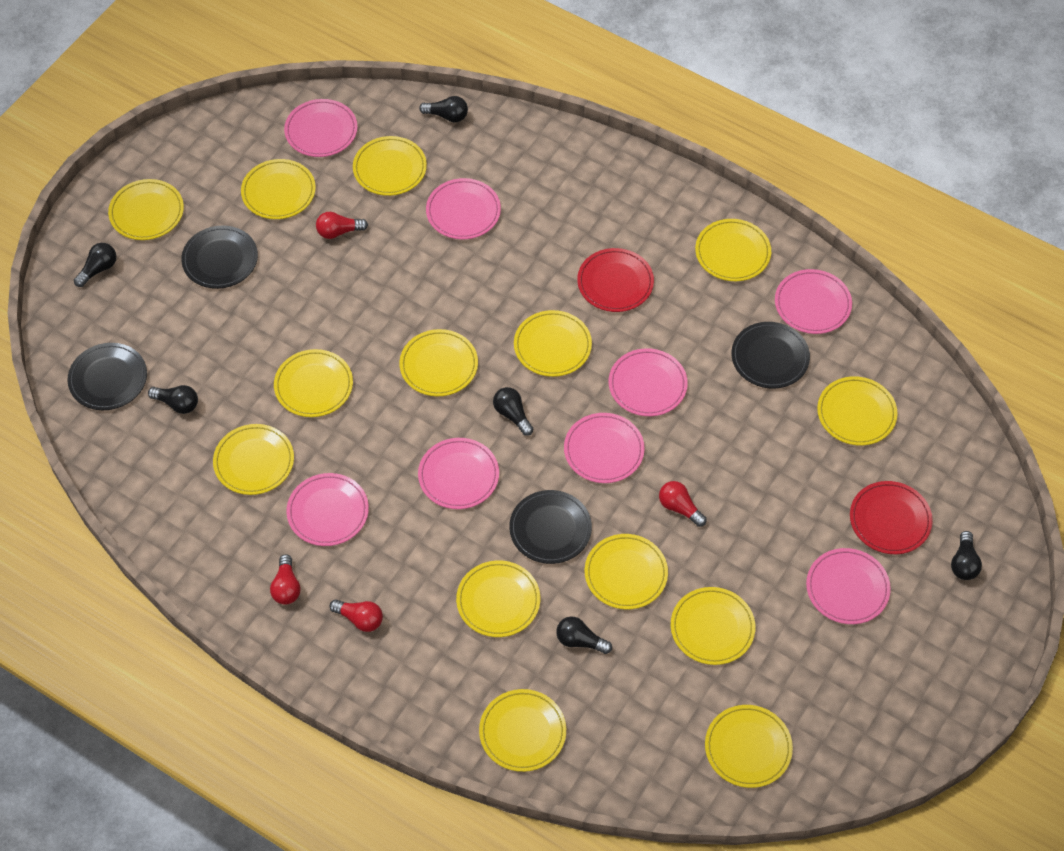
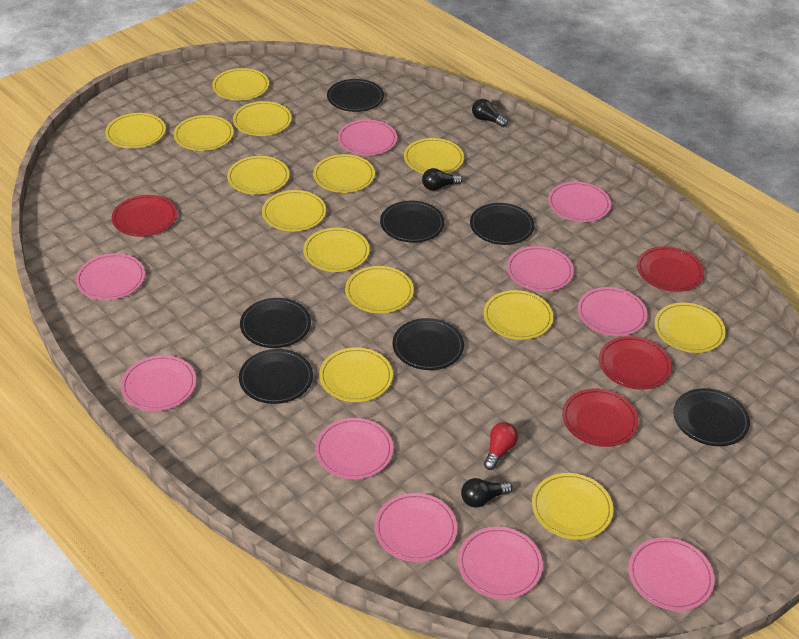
black light bulb: [74,243,117,287] [148,385,198,414] [419,96,468,122] [493,387,533,436] [556,616,612,654] [951,531,982,580] = 6 -> [422,168,463,191] [461,478,513,508] [472,99,508,127] = 3
black plate: [67,343,147,410] [181,226,258,289] [509,490,592,564] [731,322,810,389] = 4 -> [239,349,313,404] [240,298,311,348] [327,79,384,112] [380,201,445,243] [392,318,464,370] [470,203,534,245] [673,388,750,446] = 7
pink plate: [284,99,357,157] [286,473,369,546] [418,438,499,509] [426,178,501,239] [564,413,645,483] [609,348,688,416] [775,269,852,334] [806,548,891,624] = 8 -> [75,253,145,300] [121,355,196,411] [315,418,393,479] [338,120,397,155] [375,493,457,562] [458,527,543,599] [507,246,574,292] [548,182,611,222] [578,287,647,336] [629,538,715,611] = 10
red light bulb: [270,554,300,605] [316,212,368,239] [330,599,383,632] [659,481,707,527] = 4 -> [484,422,518,470] = 1
red plate: [577,248,654,312] [850,481,933,554] = 2 -> [112,195,177,237] [562,389,638,447] [599,336,672,390] [637,246,704,292] = 4

